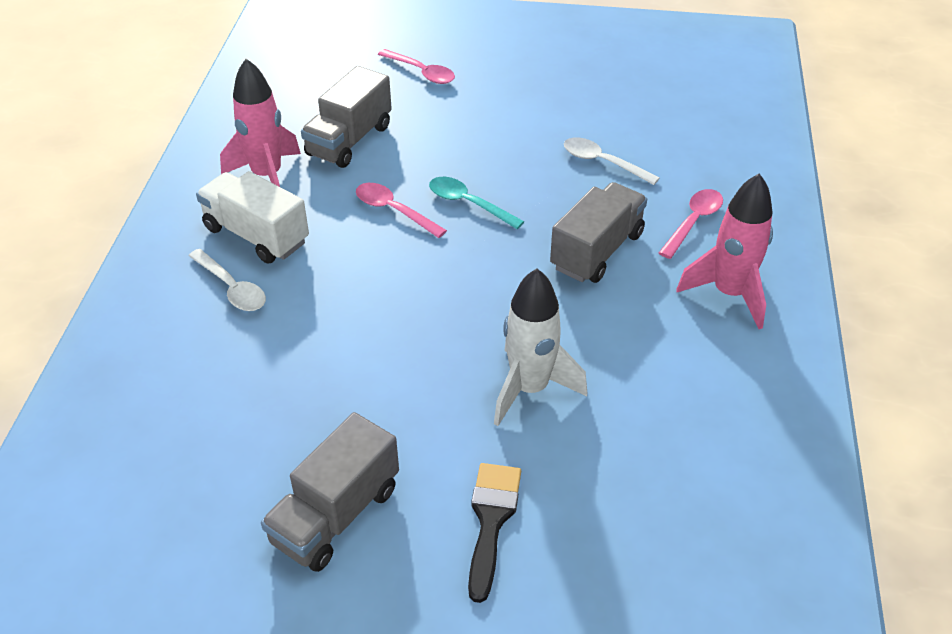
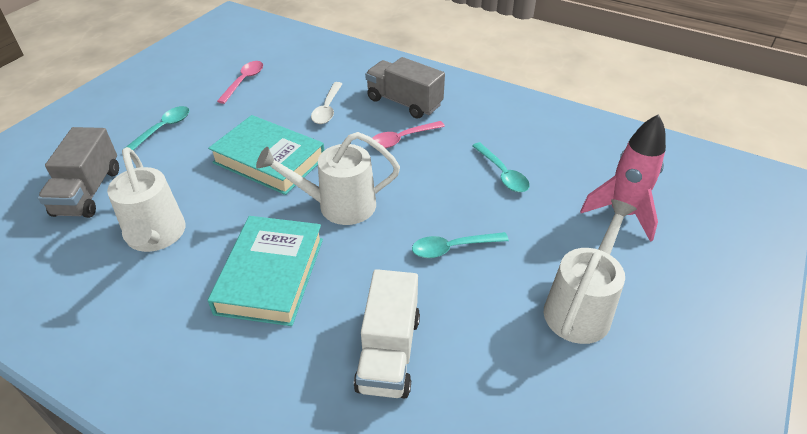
black brush: [468,463,521,603] = 1 -> none = 0
grey truck: [261,412,399,572] [301,66,392,168] [550,182,647,283] = 3 -> [38,127,119,218] [365,57,445,119] = 2
pink rocket: [220,59,301,187] [676,173,773,329] = 2 -> [580,114,666,242] = 1
pink spoon: [356,183,447,238] [378,49,455,84] [659,189,723,259] = 3 -> [217,61,263,104] [372,121,445,148] = 2
turquoise book: none = 0 -> [208,115,324,195] [208,216,323,326] = 2
turquoise spoon: [429,177,524,229] = 1 -> [125,106,190,150] [412,232,509,258] [472,142,530,192] = 3
white rocket: [494,268,587,426] = 1 -> none = 0
white spoon: [189,249,266,311] [564,137,660,185] = 2 -> [311,82,342,124] = 1
white watering can: none = 0 -> [107,147,185,252] [256,132,400,225] [544,199,637,344] = 3

